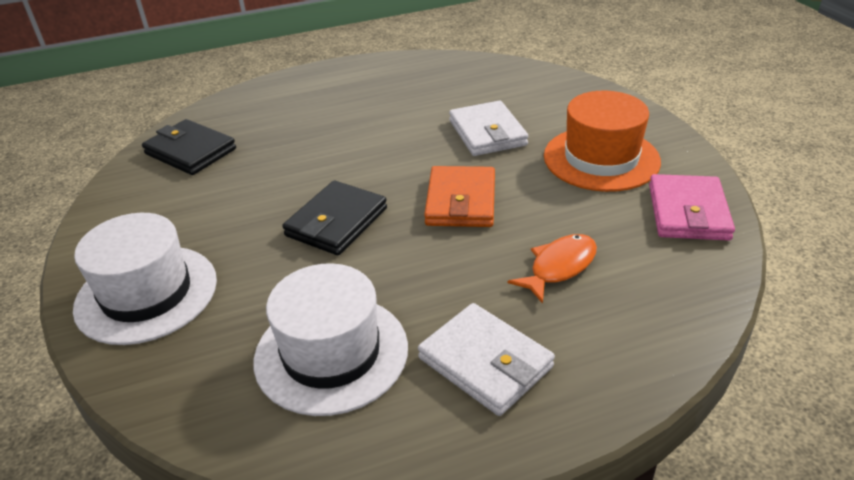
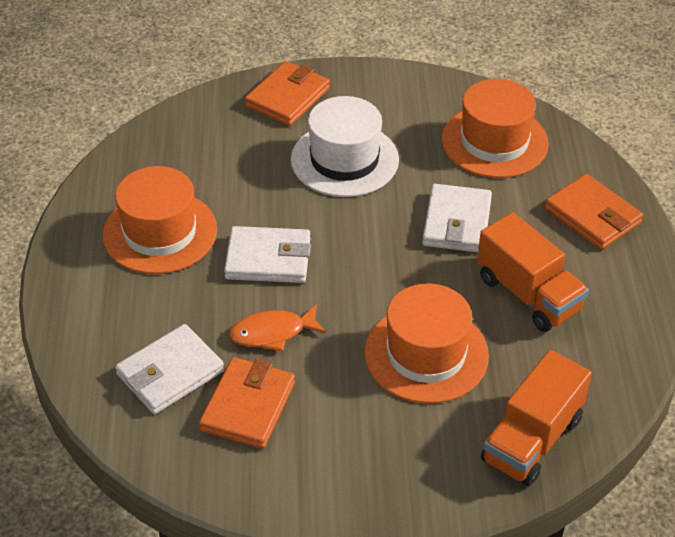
black wallet: [142,119,236,175] [282,181,387,255] = 2 -> none = 0
orange hat: [544,91,661,192] = 1 -> [103,166,217,274] [364,283,489,404] [441,79,549,178] = 3
orange truck: none = 0 -> [477,212,589,332] [481,350,592,486] = 2
orange wallet: [424,166,495,227] = 1 -> [199,357,295,449] [245,61,330,126] [545,174,643,250] = 3
pink wallet: [649,174,735,241] = 1 -> none = 0
white hat: [73,213,217,345] [254,263,408,416] = 2 -> [291,96,399,197] = 1
white wallet: [418,303,555,416] [449,101,529,156] = 2 -> [115,324,224,414] [224,226,311,283] [422,184,492,252] = 3

